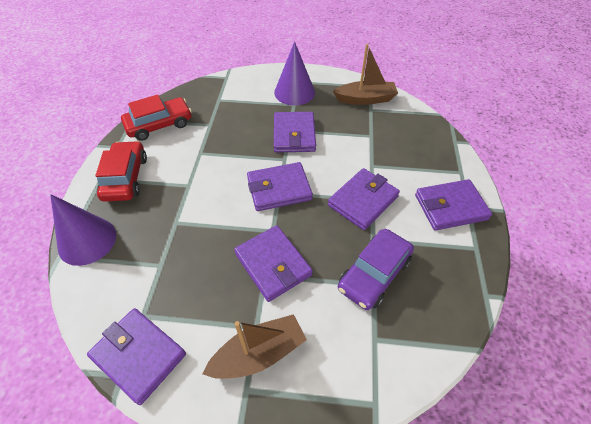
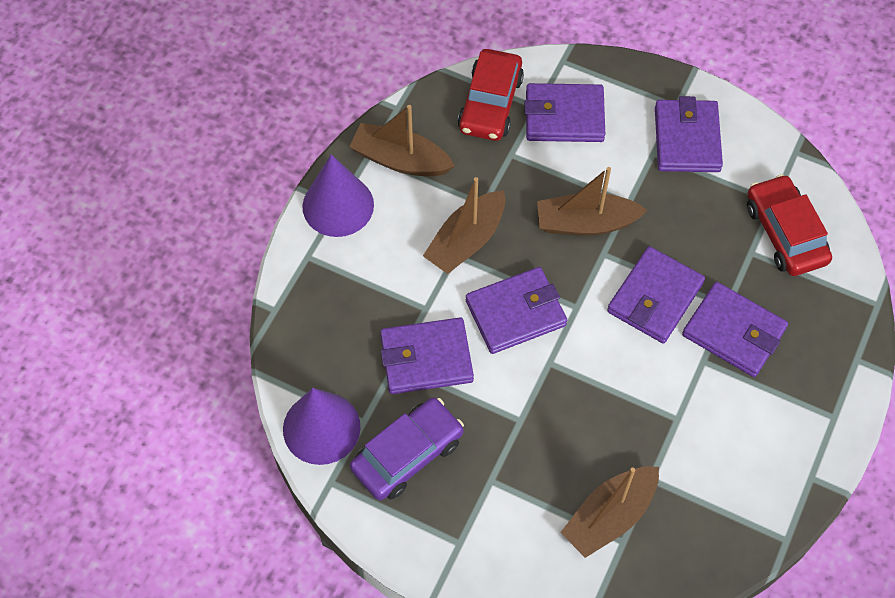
brown boat: [203,314,307,379] [333,44,398,105] = 2 -> [349,105,455,176] [423,177,505,274] [537,167,648,235] [560,467,659,558] = 4

